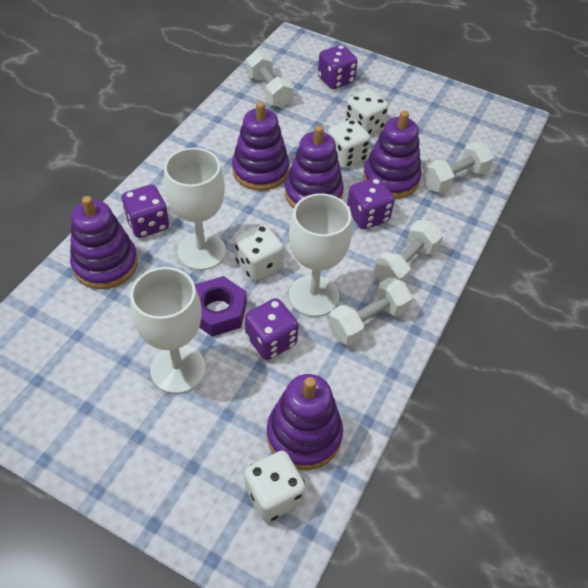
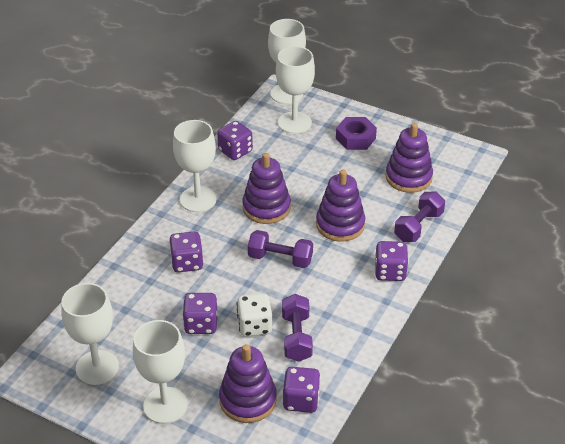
purple dice: [121,184,169,238] [245,298,299,360] [318,45,358,89] [347,177,395,229] = 4 -> [169,231,203,272] [182,293,217,334] [217,121,253,160] [283,367,321,413] [375,241,409,281] = 5
purple dumbbell: none = 0 -> [248,230,313,268] [282,294,313,362] [394,192,445,242] = 3
purple stacking toy: [70,196,138,289] [232,102,289,191] [267,374,343,470] [285,125,344,208] [363,111,421,199] = 5 -> [219,344,277,423] [242,153,291,224] [316,170,365,242] [386,123,433,193] = 4
white dice: [235,224,284,281] [244,451,306,522] [328,119,371,168] [345,89,389,134] = 4 -> [237,293,272,337] = 1
white dumbbell: [246,50,294,108] [328,277,412,346] [374,220,443,283] [422,142,494,193] = 4 -> none = 0
white goblet: [130,267,206,394] [164,148,226,270] [289,193,352,317] = 3 -> [61,283,119,385] [133,320,188,424] [173,120,217,212] [268,19,306,104] [276,46,315,134] = 5

